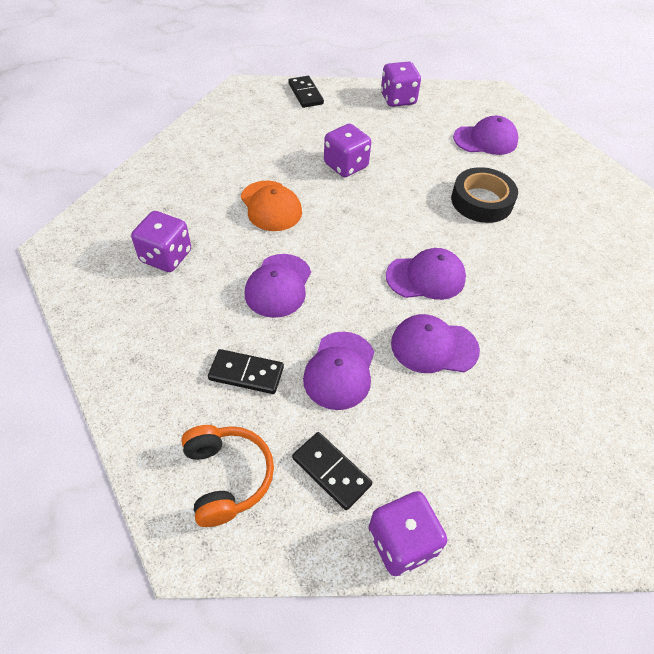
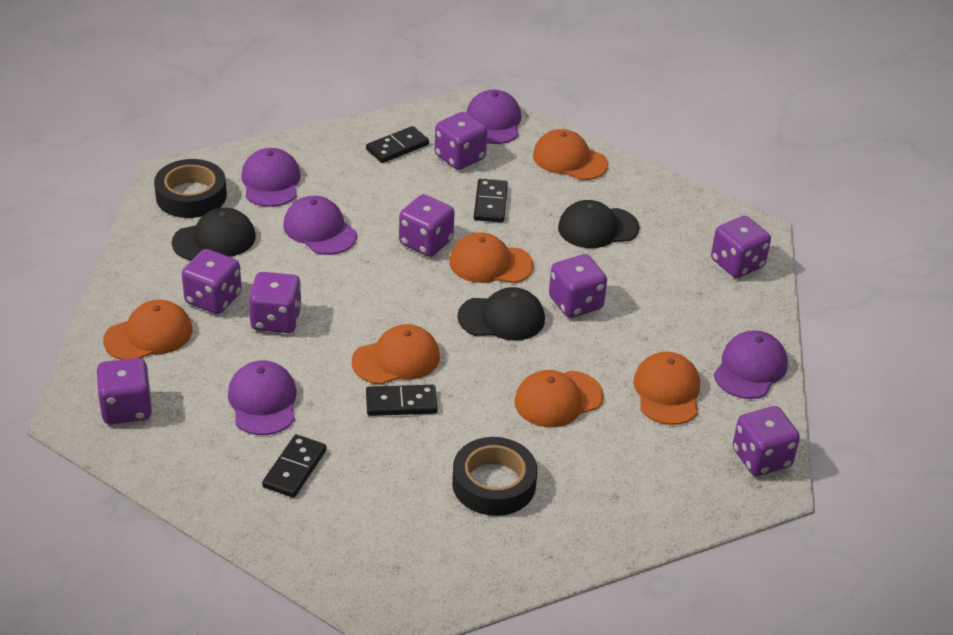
black cap: none = 0 -> [172,208,256,260] [457,287,545,341] [558,200,639,248] = 3
black domino: [208,349,284,394] [288,76,324,108] [292,432,372,510] = 3 -> [262,434,327,498] [366,126,429,163] [366,385,438,416] [474,179,508,223] = 4
black tape: [451,167,518,223] = 1 -> [154,159,227,218] [452,437,537,516] = 2
orange cap: [241,181,302,231] = 1 -> [103,300,193,360] [352,324,440,385] [449,232,534,283] [514,370,604,428] [533,129,608,180] [633,352,700,425] = 6
orange headphones: [181,425,274,527] = 1 -> none = 0
purple dice: [131,211,191,272] [324,124,371,177] [368,491,447,576] [381,61,421,107] = 4 -> [96,358,152,424] [182,249,242,314] [249,272,302,333] [399,194,455,257] [435,112,487,170] [549,254,607,318] [711,216,771,278] [733,406,800,476] = 8

